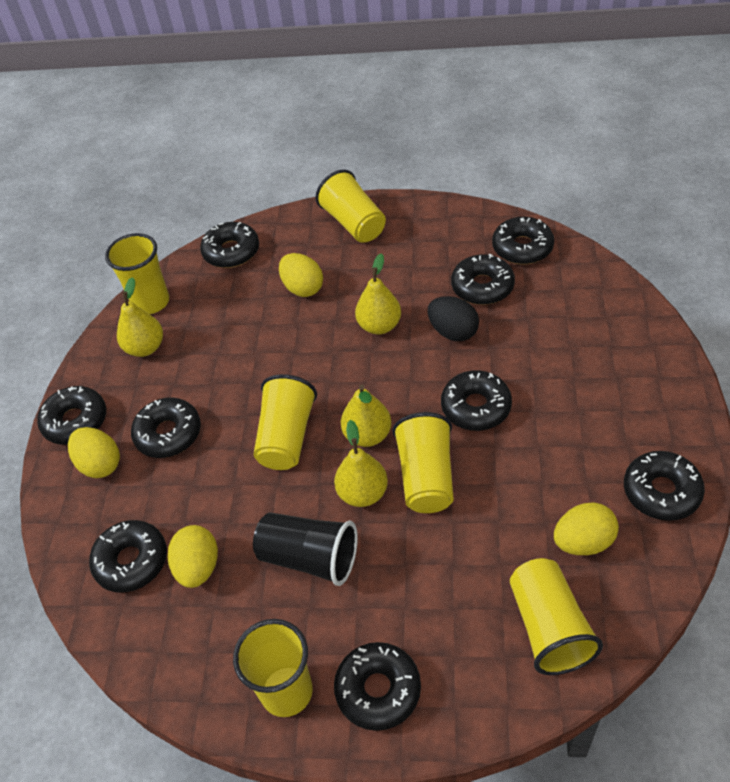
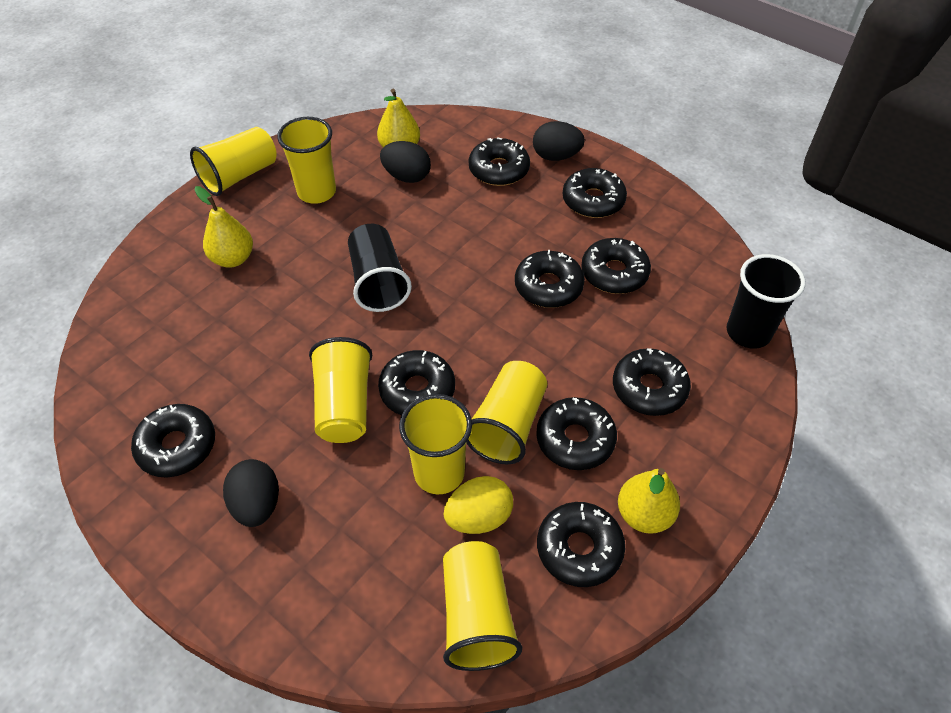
black cup: [253,512,358,586] = 1 -> [348,224,412,312] [727,254,805,349] = 2
black egg: [427,296,479,341] = 1 -> [223,459,279,527] [380,141,431,183] [533,121,585,161] = 3
yellow egg: [68,427,120,478] [168,525,218,588] [279,253,323,297] [554,502,619,555] = 4 -> [444,476,513,534] = 1
yellow pear: [117,277,163,357] [334,420,388,507] [341,384,391,447] [355,254,401,335] = 4 -> [194,186,253,268] [377,89,420,148] [618,468,680,534] = 3

